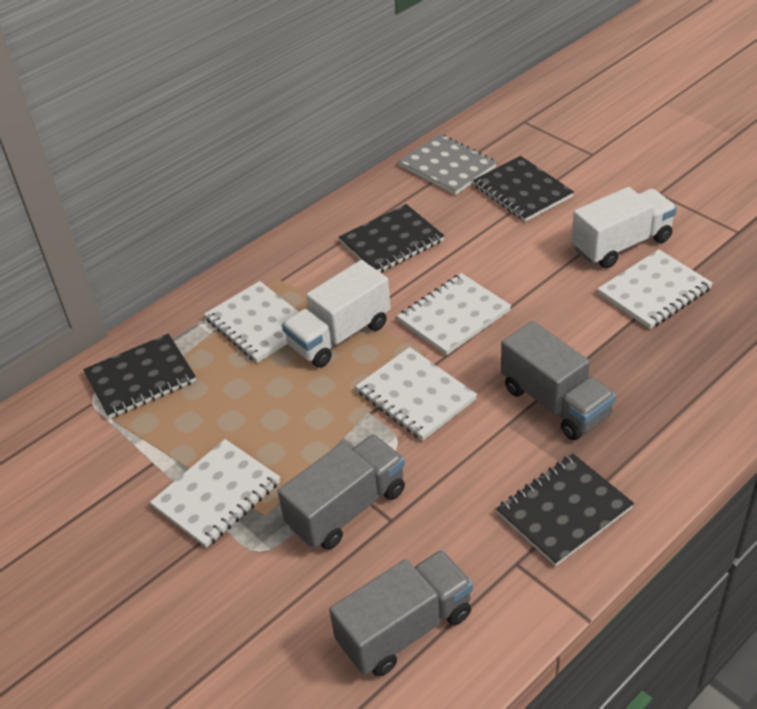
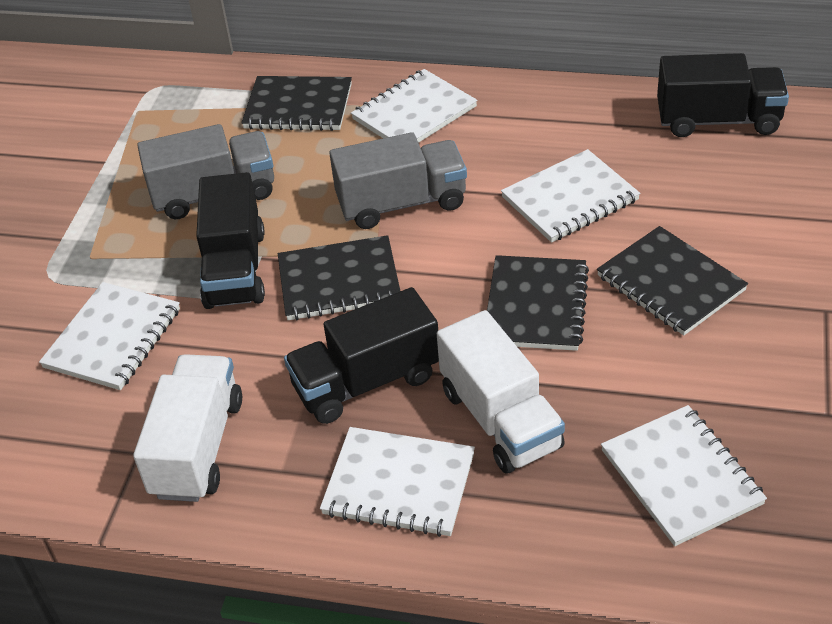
black truck: none = 0 -> [196,172,265,309] [284,287,439,424] [657,53,789,137] = 3
grey notebook: [398,134,497,195] = 1 -> none = 0
grey truck: [278,434,405,550] [329,550,473,677] [501,321,616,440] = 3 -> [137,124,274,219] [329,132,467,229] = 2

